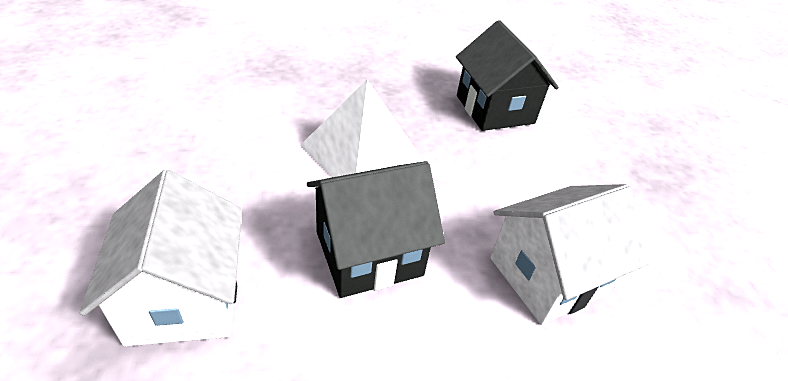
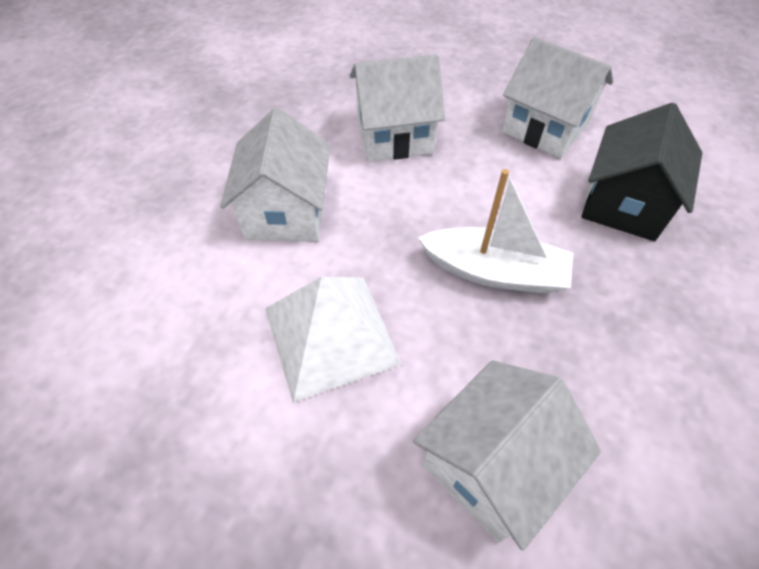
black house: [307,161,445,298] [456,20,559,131] = 2 -> [581,103,702,241] = 1
white boat: none = 0 -> [418,169,573,294] = 1
white house: [80,170,242,347] [490,184,649,325] = 2 -> [220,108,330,241] [350,54,445,162] [413,360,601,550] [502,37,613,158] = 4

